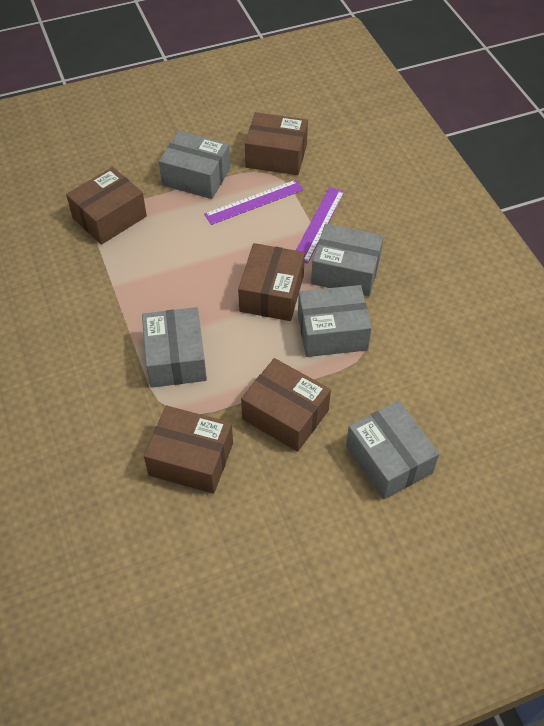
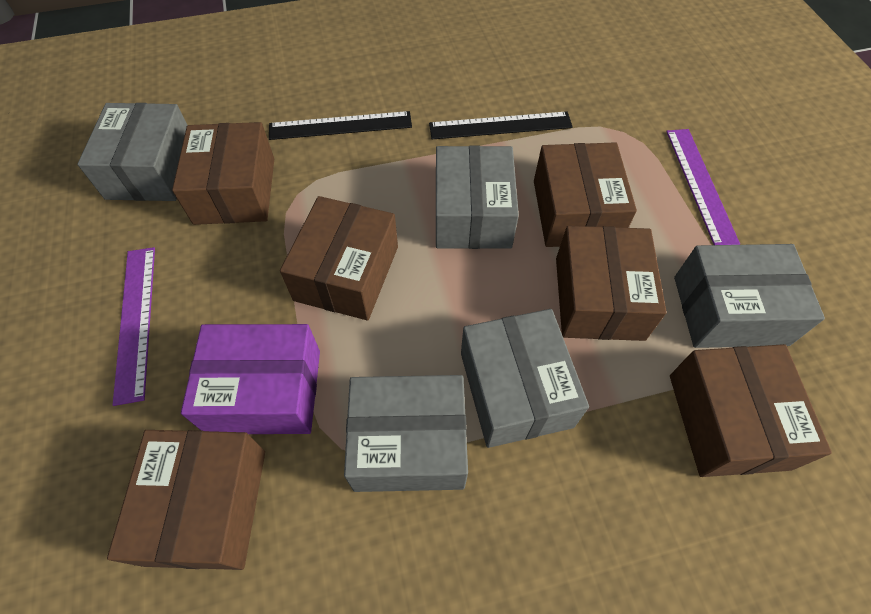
black ruler: none = 0 -> [269,111,412,140] [429,111,573,139] = 2
brown box: [66,167,147,245] [144,406,233,494] [238,243,305,321] [241,358,331,452] [245,112,308,175] = 5 -> [107,430,265,570] [172,122,274,225] [280,196,398,320] [534,142,637,247] [556,226,667,341] [670,344,832,477] = 6
purple box: none = 0 -> [181,324,320,434] = 1

